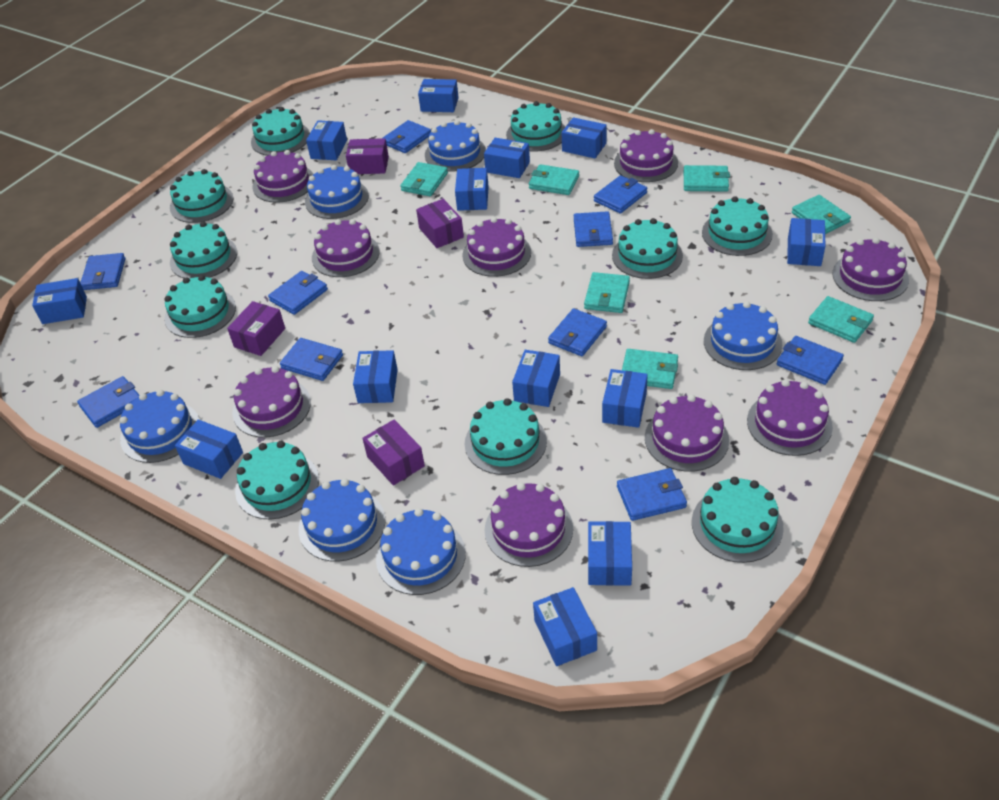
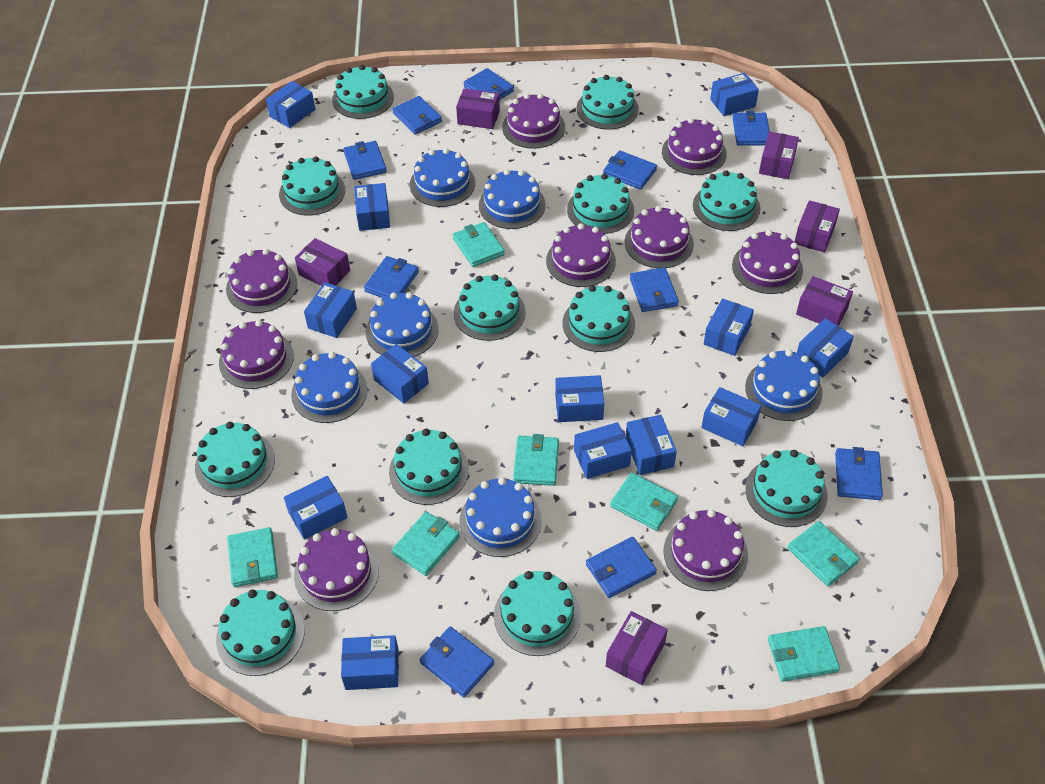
purple box: [227,301,285,356] [346,138,389,174] [362,420,425,486] [416,199,464,248] = 4 -> [295,238,350,286] [456,89,500,129] [606,611,668,685] [759,131,799,179] [794,200,840,253] [796,276,853,326] = 6
turquoise cake: [164,275,236,338] [170,169,233,223] [170,221,237,279] [235,441,319,519] [251,107,310,156] [465,398,547,475] [506,101,565,151] [612,218,683,279] [692,477,784,563] [702,196,773,256] = 10 -> [195,422,275,497] [216,590,305,676] [279,156,345,216] [332,65,394,119] [389,429,469,505] [454,275,526,341] [494,571,581,656] [563,285,635,352] [567,174,634,234] [576,75,639,130] [693,170,760,231] [745,450,828,527] = 12

